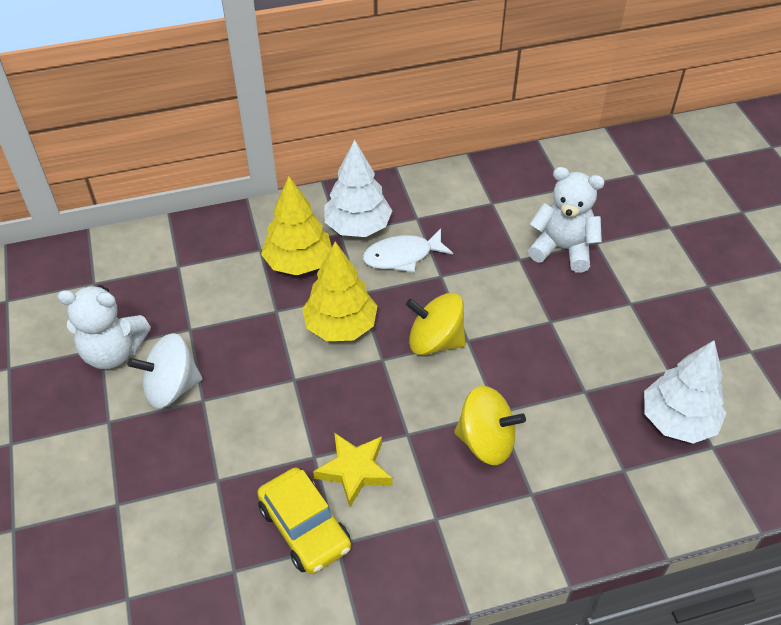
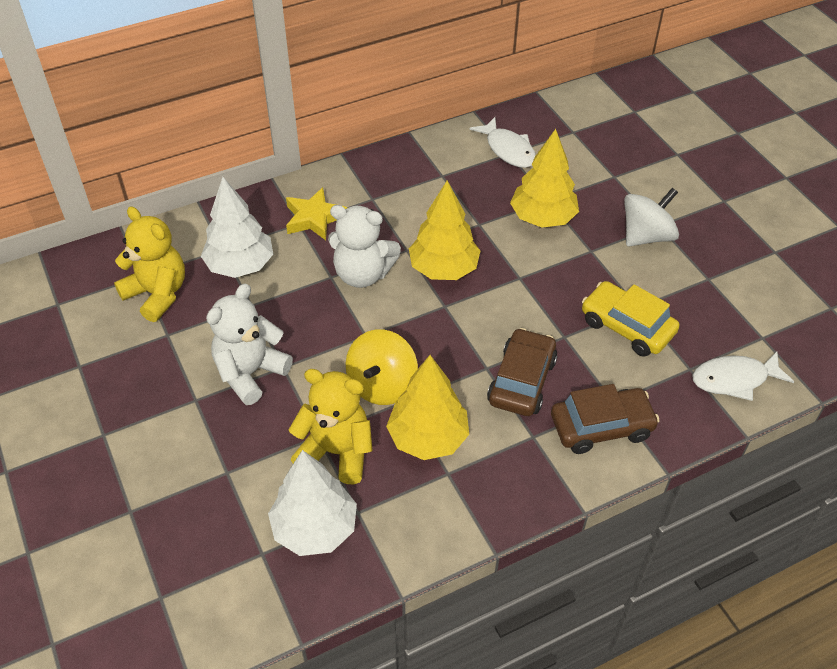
brown car: none = 0 -> [487,328,558,416] [551,384,660,454] = 2
white fish: [363,229,453,272] = 1 -> [470,117,536,168] [692,351,794,401] = 2
yellow spinning top: [406,293,466,355] [454,386,526,465] = 2 -> [345,329,418,405] = 1
yellow teddy bear: none = 0 -> [114,206,185,322] [289,369,373,484] = 2
yellow tree: [261,177,332,275] [302,242,377,341] = 2 -> [386,355,469,460] [409,181,480,280] [510,129,579,228] = 3

